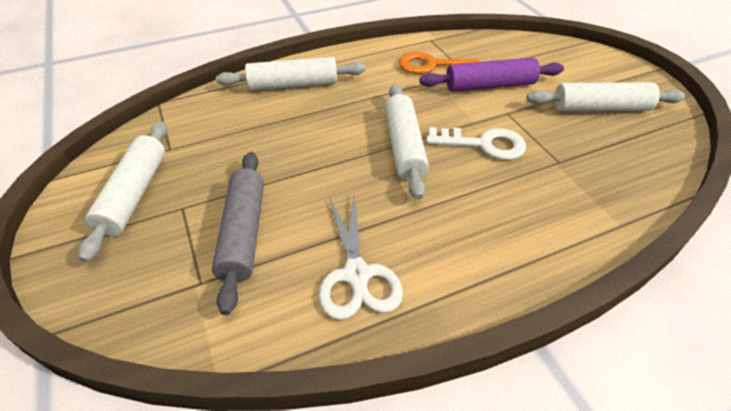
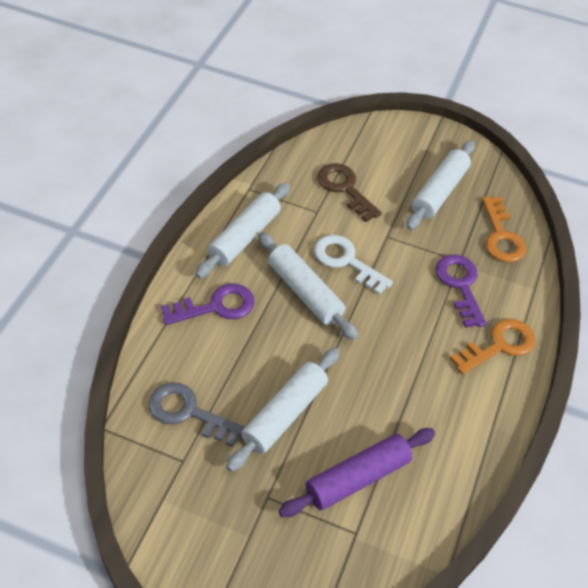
brown key: none = 0 -> [317,163,382,222] = 1
grey key: none = 0 -> [149,382,245,447] = 1
grey rolling pin: [212,152,264,315] = 1 -> none = 0
orange key: [398,52,480,74] = 1 -> [450,319,535,375] [482,197,526,262] = 2
purple key: none = 0 -> [161,284,255,325] [436,255,487,328] = 2
white scissors: [319,195,403,320] = 1 -> none = 0

